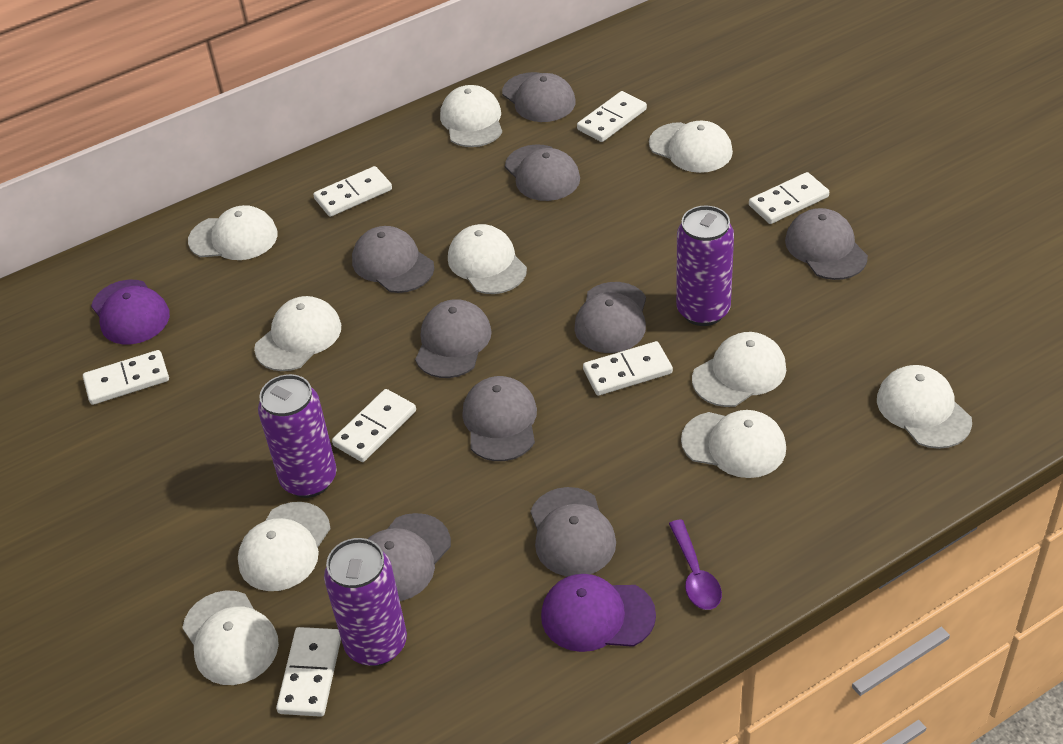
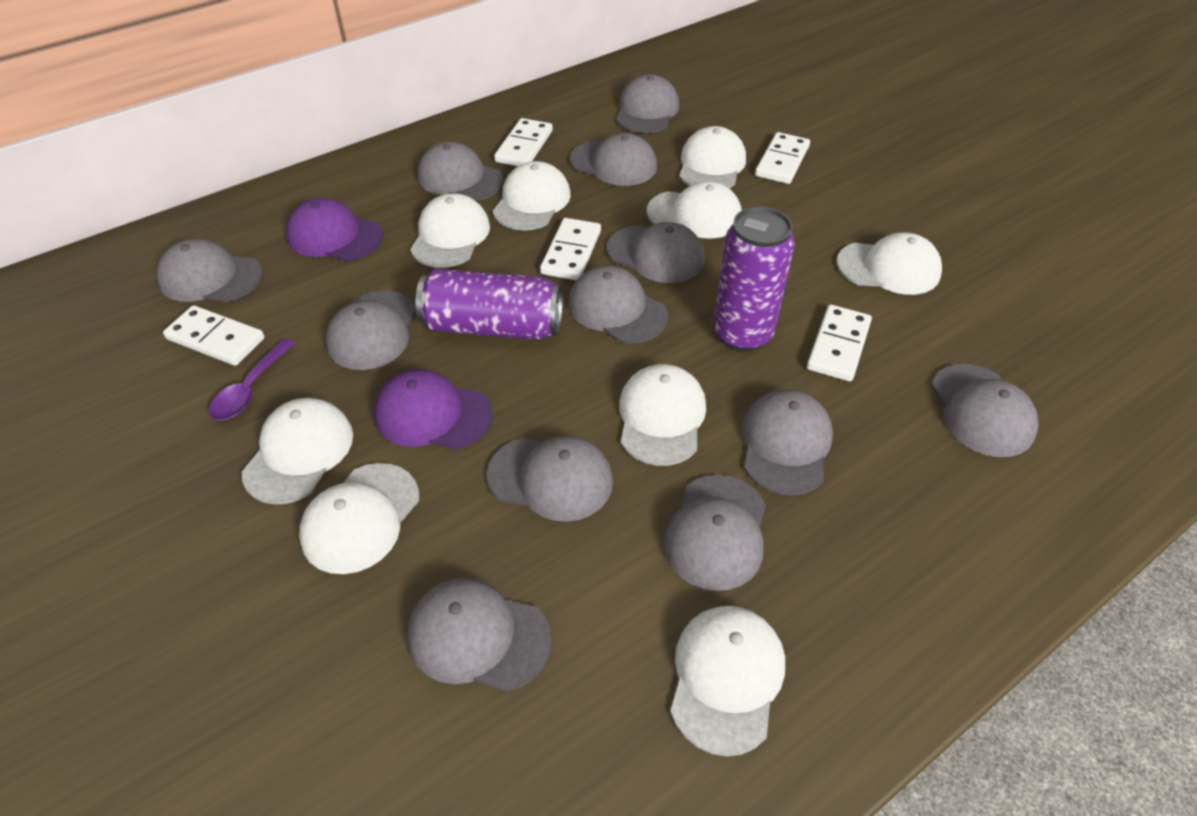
grey cap: [352,226,434,293] [368,513,451,601] [415,299,492,378] [462,376,537,461] [502,72,575,122] [505,144,580,201] [530,487,616,576] [574,282,646,353] [785,208,868,280] = 9 -> [156,239,263,302] [326,290,416,370] [407,578,552,692] [417,142,504,201] [487,436,613,522] [568,265,668,344] [570,133,657,186] [607,222,704,283] [616,74,679,133] [664,475,766,591] [742,389,833,496] [932,364,1038,457] = 12
purple can: [258,374,337,498] [324,538,407,666] [676,205,734,326] = 3 -> [415,269,563,340] [713,206,795,352] = 2
white cap: [182,590,279,685] [188,205,278,260] [238,502,331,591] [254,296,341,371] [440,85,502,147] [448,224,527,294] [649,121,733,173] [681,410,786,478] [692,332,786,407] [877,365,972,449] = 10 -> [242,398,353,505] [299,463,419,574] [410,193,490,268] [493,161,571,231] [619,364,706,466] [647,181,742,239] [670,606,785,756] [679,126,746,188] [837,232,942,295] = 9
white domino: [83,350,169,405] [276,627,341,717] [313,166,392,217] [332,389,416,462] [577,91,647,142] [583,341,673,396] [749,172,829,224] = 7 -> [163,305,264,366] [494,118,553,166] [540,218,601,280] [755,132,810,184] [807,305,872,381] = 5

